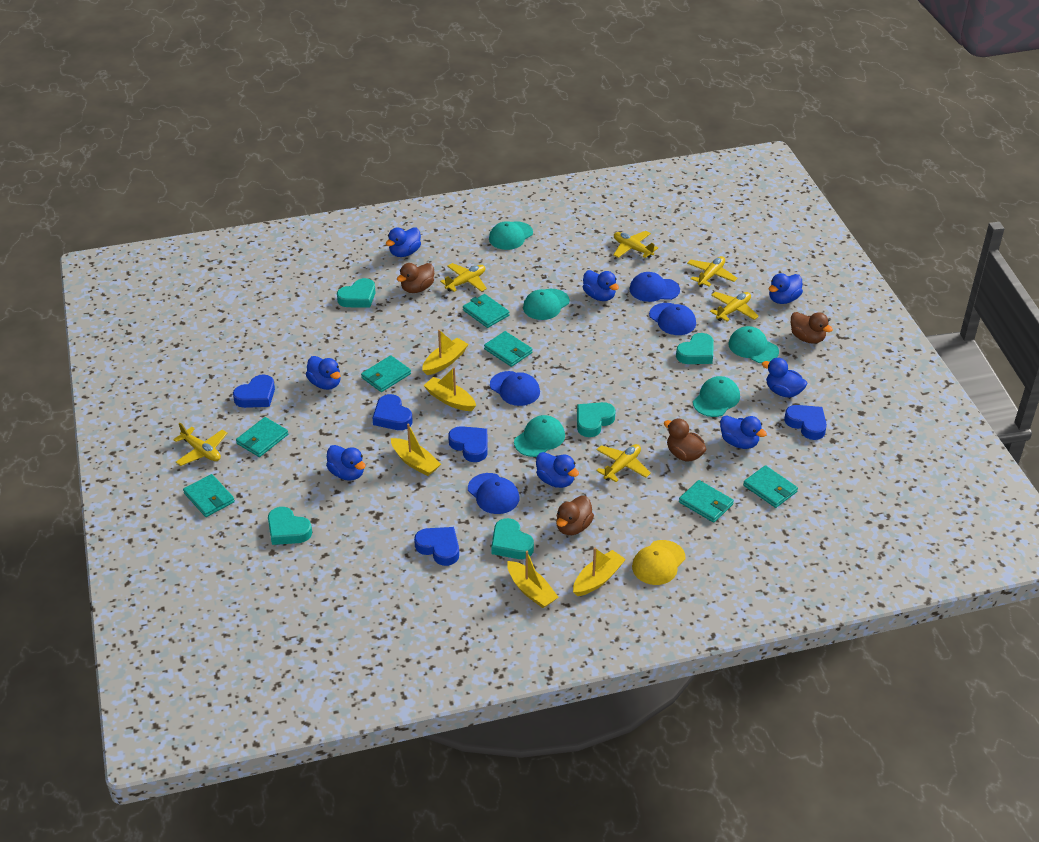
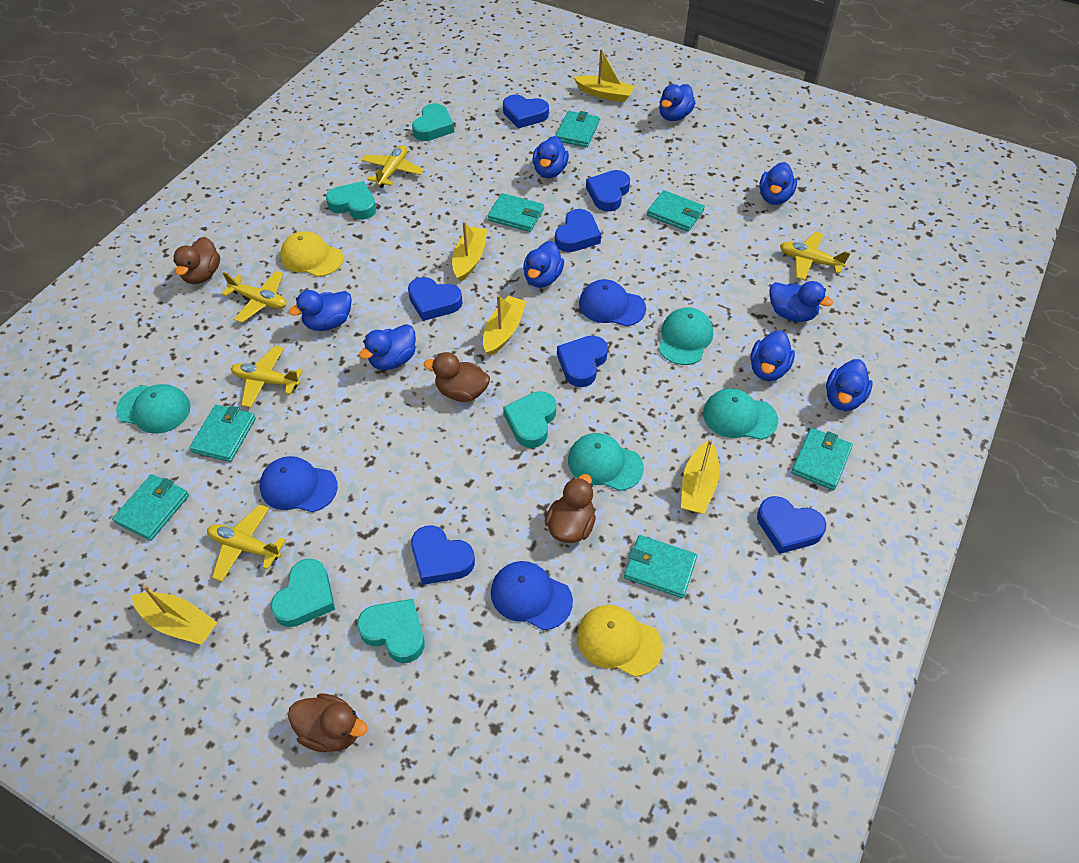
blue cap: [468,473,519,514] [490,371,540,406] [629,272,680,302] [649,303,696,335] = 4 -> [260,456,338,512] [491,561,573,630] [579,279,646,326] = 3
blue duck: [306,356,341,390] [326,445,366,481] [386,227,421,257] [536,452,579,488] [583,270,619,301] [720,415,767,449] [762,358,807,398] [768,273,803,304] = 8 -> [289,290,352,331] [359,324,416,370] [523,241,564,288] [533,136,569,178] [659,84,696,121] [750,330,795,381] [759,162,797,205] [769,281,833,322] [826,359,873,411] = 9
blue heart: [233,374,275,408] [373,394,413,430] [414,527,459,566] [448,426,487,462] [784,405,827,440] = 5 -> [408,277,463,321] [411,525,475,585] [503,95,549,129] [555,209,601,252] [557,335,608,387] [586,170,630,212] [757,496,826,554] = 7
turquoise cap: [489,221,533,250] [514,415,565,457] [523,289,570,320] [693,376,740,417] [729,326,779,363] = 5 -> [116,384,191,434] [568,433,644,491] [658,307,713,365] [703,388,778,440] = 4
yellow cap: [632,540,686,585] = 1 -> [280,231,343,277] [577,605,663,677] = 2
yellow plane: [173,423,227,466] [440,263,487,292] [596,444,651,482] [613,231,658,258] [687,256,738,287] [710,292,759,321] = 6 -> [207,504,286,582] [222,271,287,323] [231,346,303,408] [362,145,424,188] [780,232,850,280] = 5

